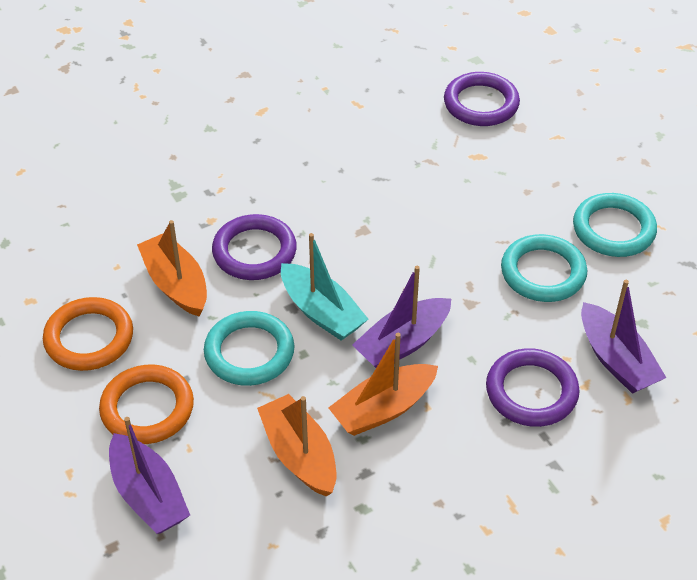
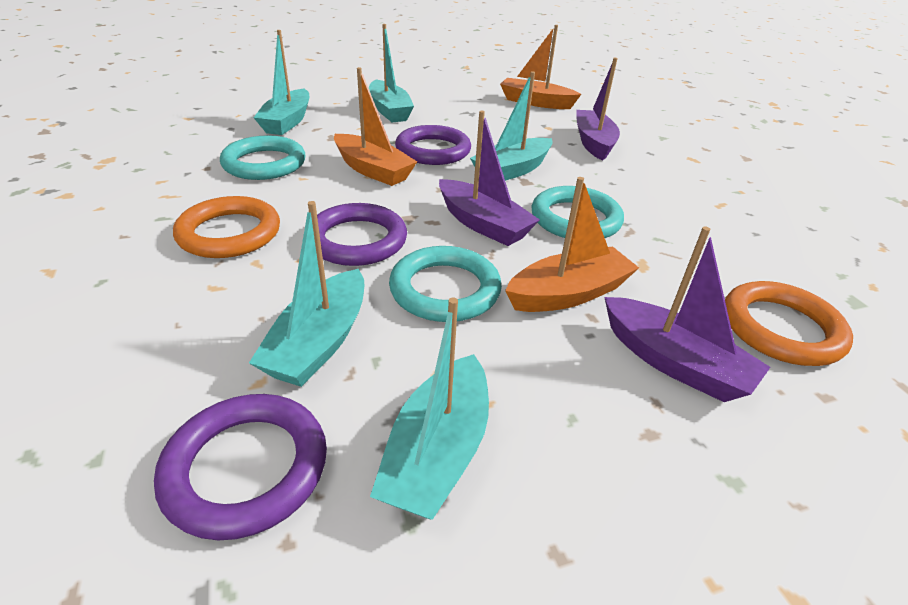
turquoise boat: [281,233,368,340] = 1 -> [249,201,364,387] [253,30,309,135] [369,24,414,123] [370,298,489,520] [470,71,553,181] = 5

